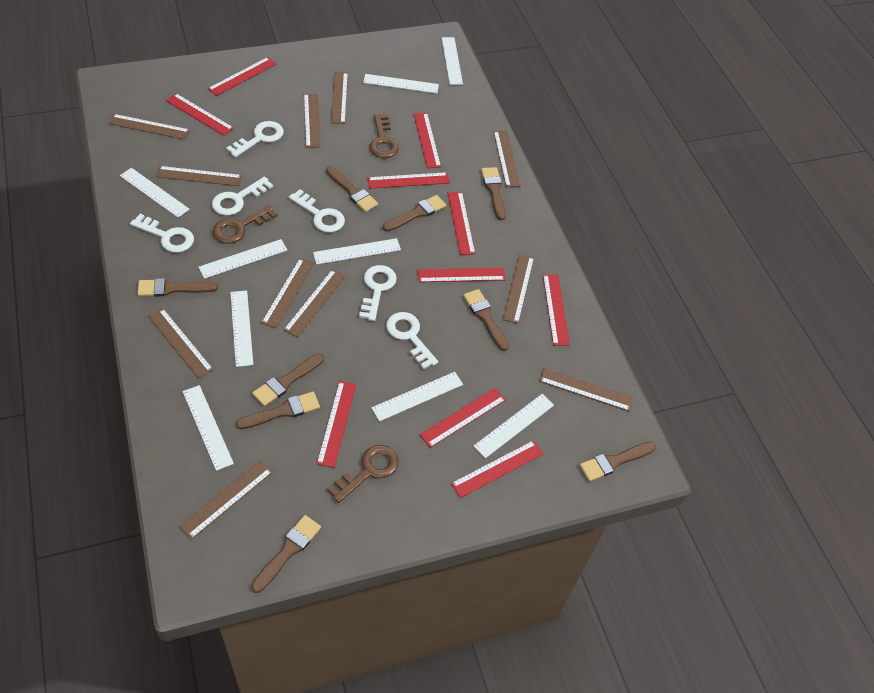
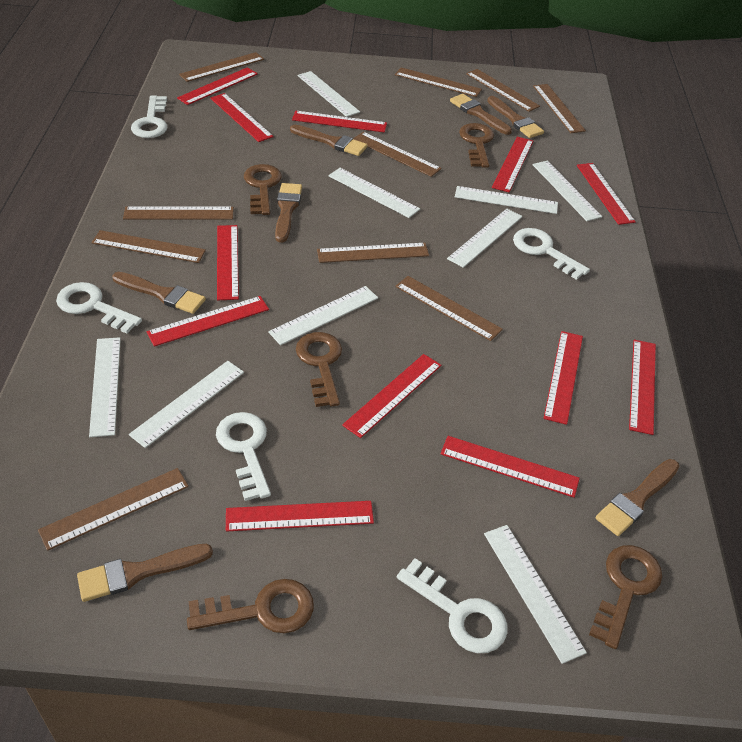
brown brush: [137,278,218,297] [236,392,320,429] [251,515,321,593] [252,354,324,406] [326,166,378,212] [383,195,446,231] [463,289,509,351] [481,167,506,220] [580,442,656,481] = 9 -> [77,544,213,602] [112,272,206,314] [275,183,302,243] [290,125,367,156] [450,94,512,135] [487,96,544,138] [595,459,680,536] = 7
brown key: [213,205,277,244] [327,445,399,503] [369,114,399,158] = 3 -> [187,579,314,633] [244,164,282,215] [296,332,342,407] [459,123,494,168] [589,545,662,649] = 5
brown ruler: [108,114,190,140] [148,308,214,379] [156,166,242,186] [179,460,273,539] [261,258,314,328] [284,269,346,337] [304,94,321,148] [331,72,348,124] [494,131,520,187] [503,254,534,324] [539,368,633,412] = 11 -> [38,468,189,551] [92,230,206,263] [123,206,234,220] [179,52,264,82] [317,243,429,263] [353,132,441,177] [395,67,482,97] [395,276,503,341] [466,69,540,112] [533,84,586,133] = 10
red ruler: [166,93,234,136] [208,57,276,96] [317,381,356,468] [368,172,450,189] [414,113,441,168] [418,268,505,283] [420,388,506,448] [448,192,476,255] [451,440,543,498] [543,274,570,346] = 10 -> [147,296,269,347] [177,67,258,105] [210,93,274,142] [217,225,239,300] [226,501,374,532] [292,111,387,132] [342,354,441,438] [441,436,580,498] [492,137,533,192] [544,331,583,425] [577,163,636,225] [629,340,656,435] = 12
white key: [130,214,194,253] [212,177,273,216] [226,121,284,157] [289,189,345,232] [359,265,397,321] [386,312,438,369] = 6 -> [56,282,142,334] [131,95,168,138] [216,412,271,501] [397,558,507,653] [513,228,590,280] = 5

